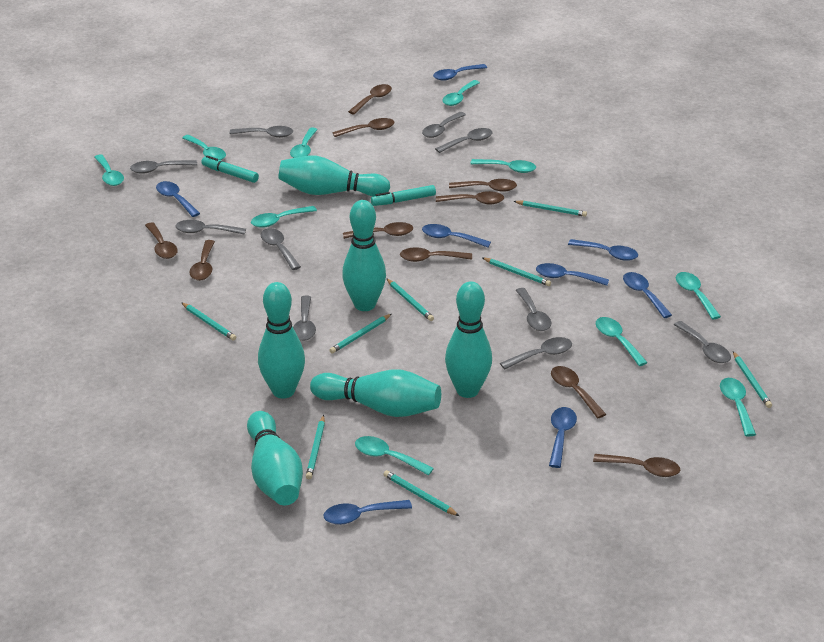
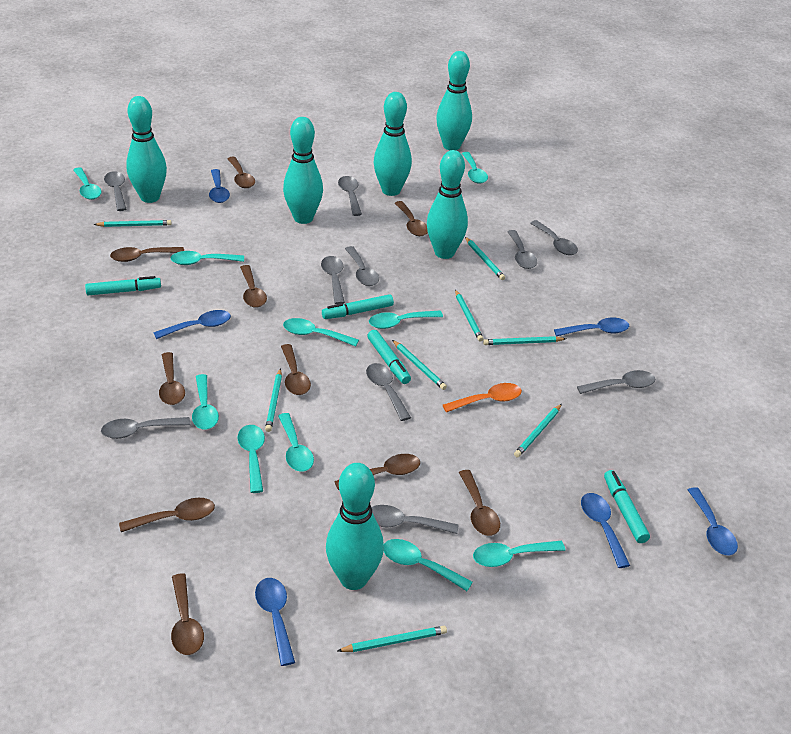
blue spoon: [156,181,200,217] [324,500,412,525] [422,224,491,248] [433,64,487,81] [536,263,609,286] [549,407,577,468] [568,239,638,261] [623,272,672,318] = 8 -> [153,310,231,339] [209,169,230,203] [255,578,295,666] [554,318,629,337] [581,493,630,568] [688,487,738,556] = 6
orange spoon: none = 0 -> [443,383,522,412] = 1
turquoise marker: [201,155,259,183] [371,185,436,206] = 2 -> [85,276,161,295] [322,294,394,319] [367,330,411,384] [604,470,650,543] = 4

